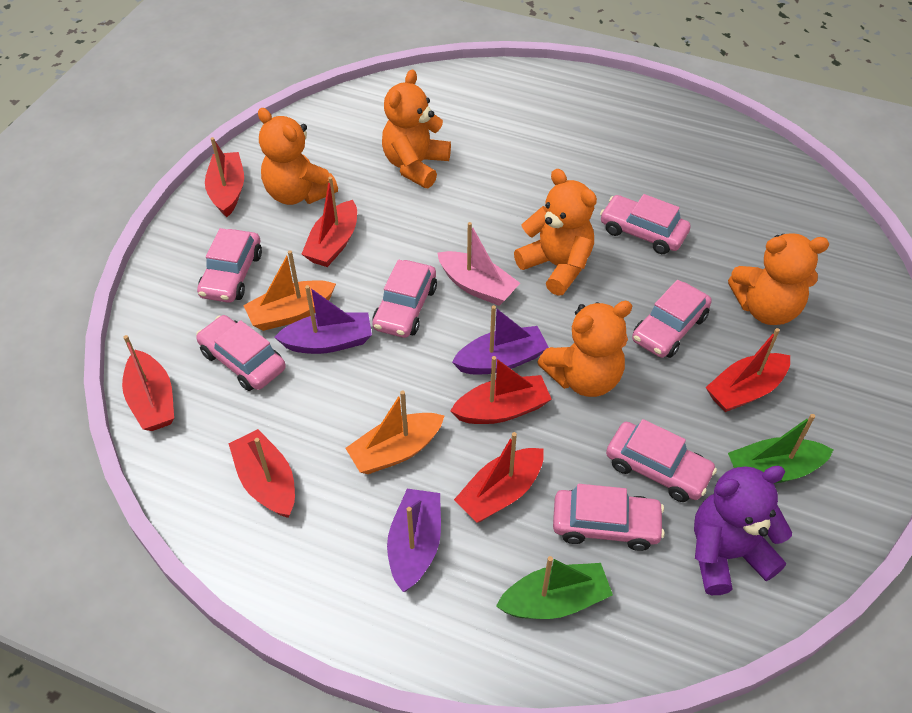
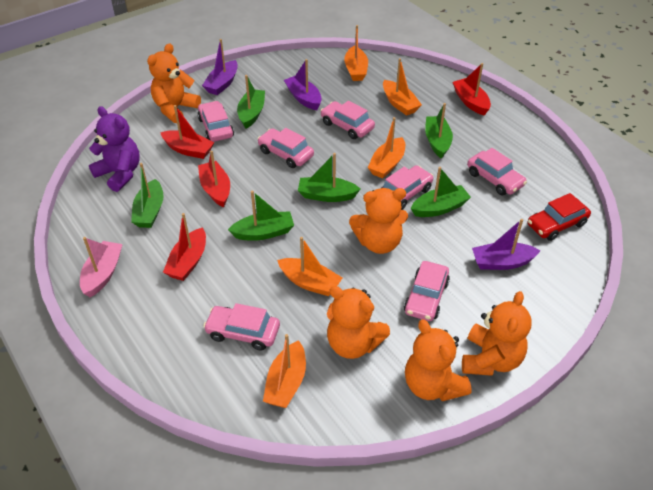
green boat: [496,556,613,619] [728,414,833,483] = 2 -> [131,163,163,228] [228,191,294,241] [237,75,265,129] [298,153,360,202] [411,167,471,217] [425,103,453,159] = 6
orange boat: [243,250,336,331] [345,391,445,474] = 2 -> [263,334,306,408] [277,237,342,296] [344,25,368,81] [367,117,405,178] [383,58,422,116] = 5
red boat: [122,335,174,431] [205,137,244,217] [228,429,295,518] [302,177,357,267] [450,356,552,424] [454,432,544,522] [705,328,790,412] = 7 -> [160,105,215,159] [163,213,206,281] [198,151,230,207] [452,63,491,115] = 4
red car: none = 0 -> [528,193,591,241] = 1

